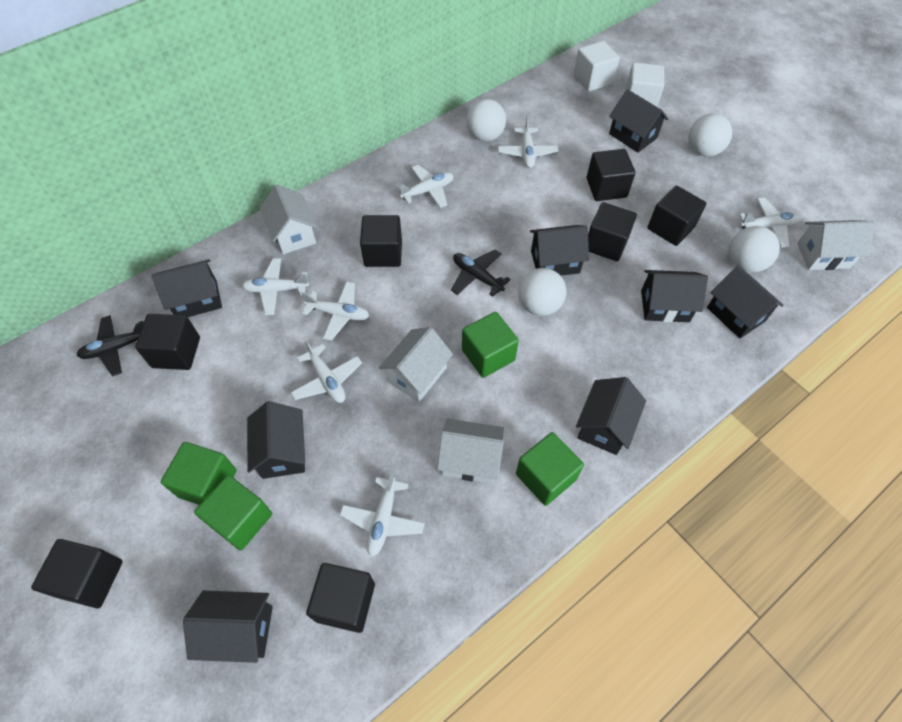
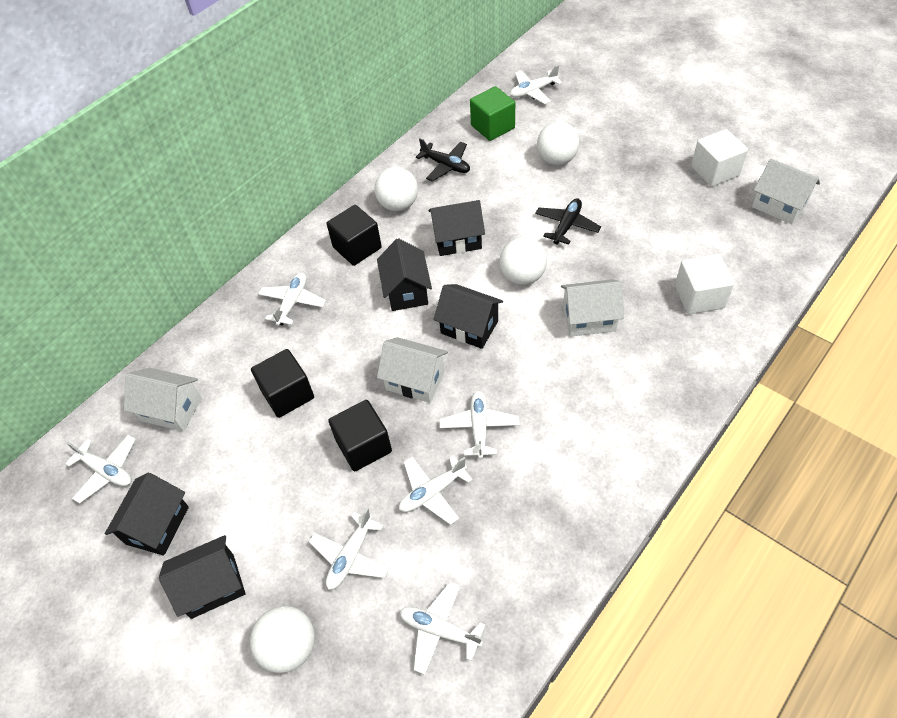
black cube: [31,539,123,608] [135,314,200,370] [306,563,375,633] [360,215,402,267] [587,149,635,201] [588,202,637,261] [647,185,706,246] = 7 -> [251,349,314,418] [327,205,382,266] [328,400,392,472] = 3
black house: [151,259,222,317] [183,591,273,663] [247,401,305,479] [530,225,589,276] [576,377,646,455] [609,89,668,153] [641,270,708,322] [707,266,784,338] = 8 -> [105,473,189,555] [159,535,246,619] [377,238,432,311] [429,200,485,256] [434,284,503,349] = 5
green cube: [161,442,237,505] [194,475,272,550] [462,312,519,378] [516,432,584,506] = 4 -> [470,86,515,141] = 1

